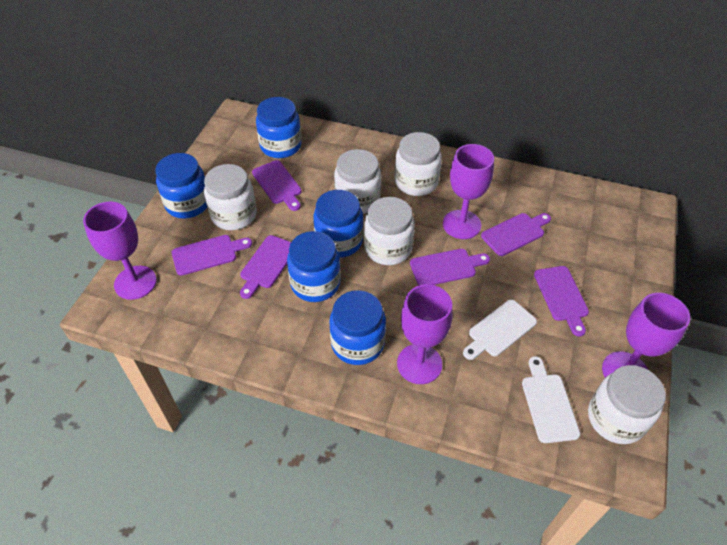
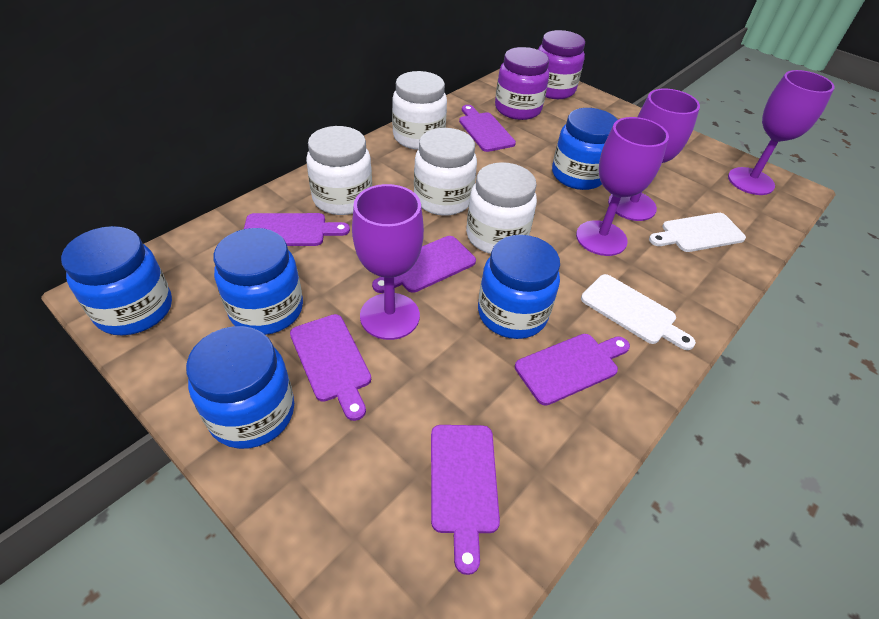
purple jar: none = 0 -> [495,47,549,120] [538,30,585,99] = 2
white jar: [204,164,257,230] [334,149,381,214] [364,197,415,265] [395,132,442,196] [588,365,666,444] = 5 -> [306,126,372,215] [392,71,447,150] [414,128,477,216] [466,162,537,254] = 4

